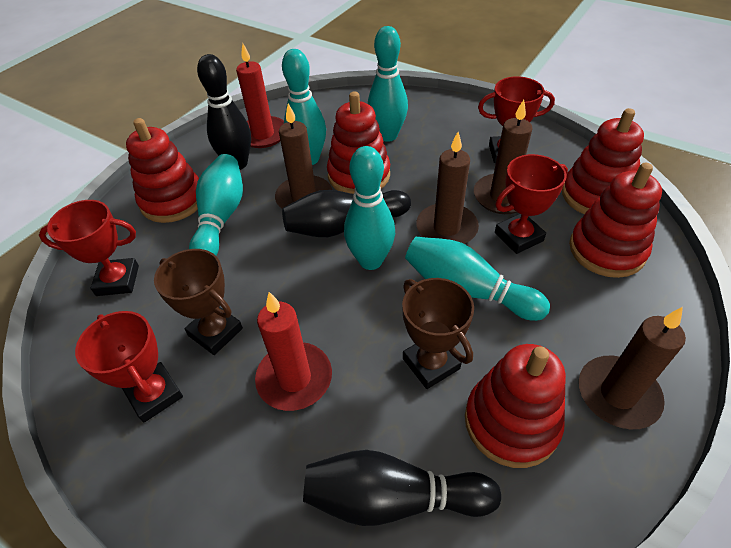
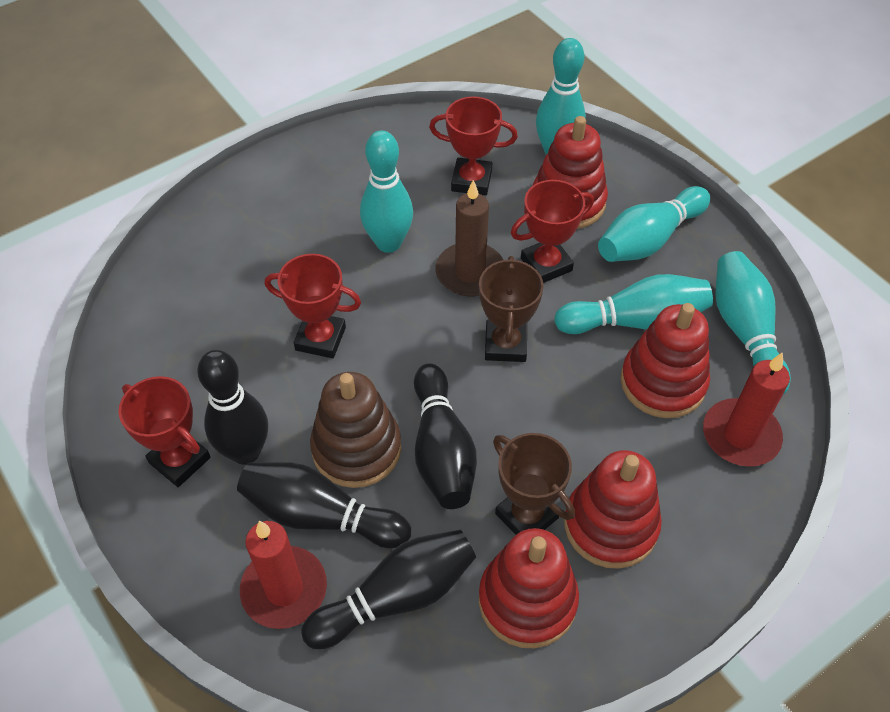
black bowling pin: [197,54,251,170] [282,190,411,237] [303,450,501,526] = 3 -> [197,350,268,465] [237,462,411,548] [301,530,476,649] [414,363,477,509] = 4
brown candle: [275,103,332,208] [416,132,479,244] [474,100,533,214] [579,307,686,429] = 4 -> [435,180,503,297] = 1
brown stacking toy: none = 0 -> [310,372,401,488] = 1
red stacking toy: [126,118,199,223] [327,91,390,194] [465,344,566,468] [562,108,644,214] [569,163,662,278] = 5 -> [479,528,579,648] [533,116,608,229] [564,450,662,569] [621,303,710,418] = 4

